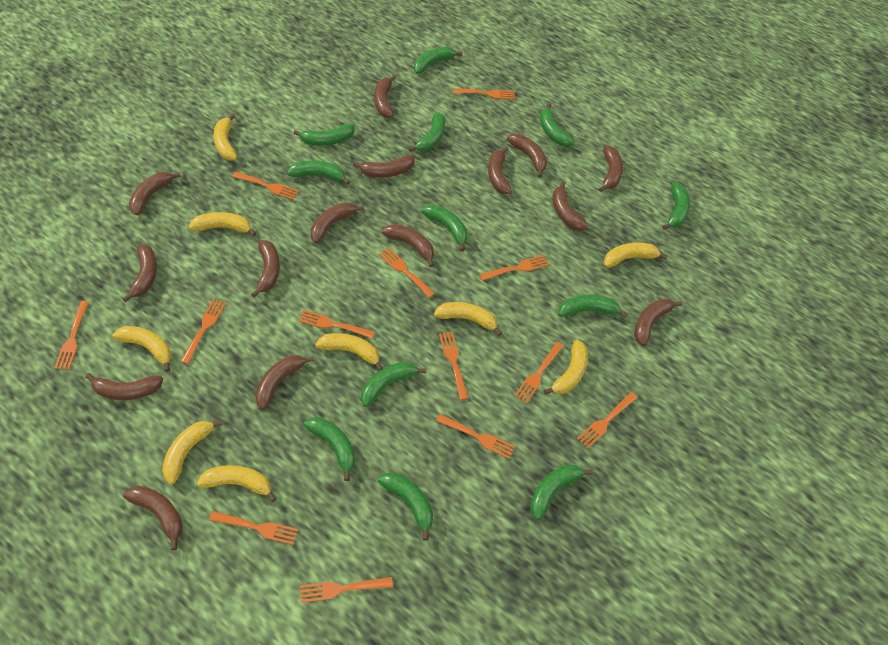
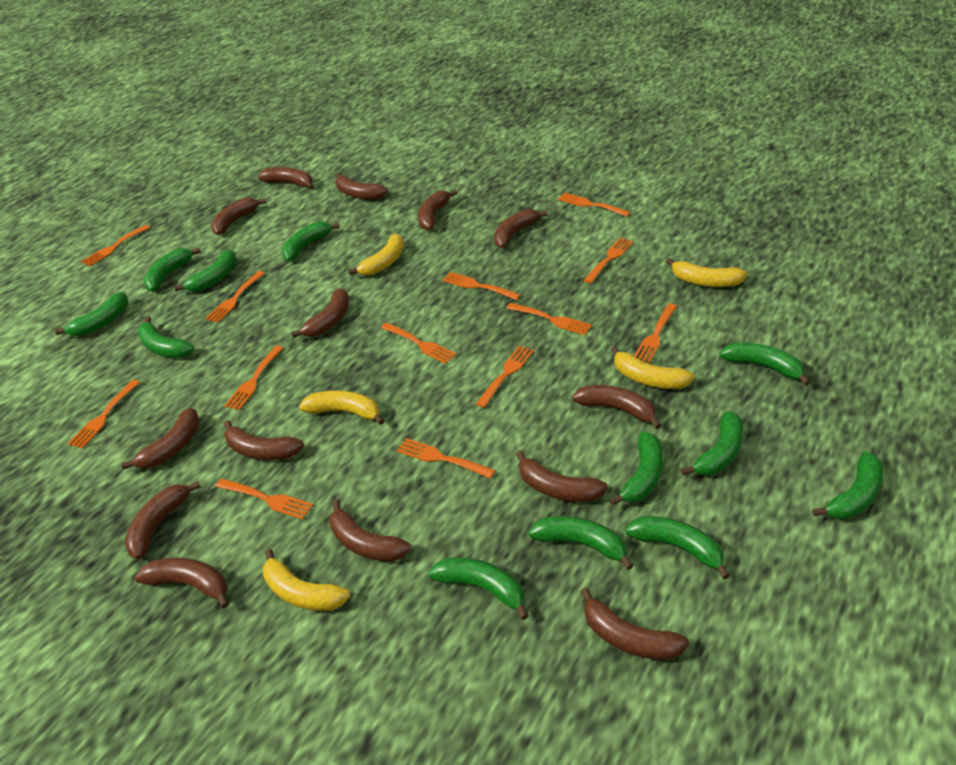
brown banana: [85,373,163,400] [123,244,157,302] [123,486,183,550] [129,172,181,215] [251,240,280,297] [255,355,314,409] [311,202,364,243] [353,155,415,178] [374,75,396,118] [382,224,434,267] [488,146,512,194] [507,134,547,178] [553,181,588,231] [599,146,623,192] [634,299,682,346] = 15 -> [121,408,200,470] [125,481,201,559] [135,558,229,608] [211,198,266,235] [224,420,304,460] [258,167,314,189] [291,288,349,338] [330,499,411,561] [335,173,388,199] [418,190,457,231] [494,209,548,248] [516,451,608,502] [572,385,662,429] [580,588,689,660] = 14
yellow banana: [112,326,172,372] [162,420,222,485] [189,212,256,236] [197,465,277,502] [213,114,237,161] [315,333,383,371] [434,302,502,336] [544,340,588,395] [604,242,668,268] = 9 -> [263,549,350,611] [299,390,385,425] [348,233,404,275] [611,346,695,389] [666,258,748,287] = 5

